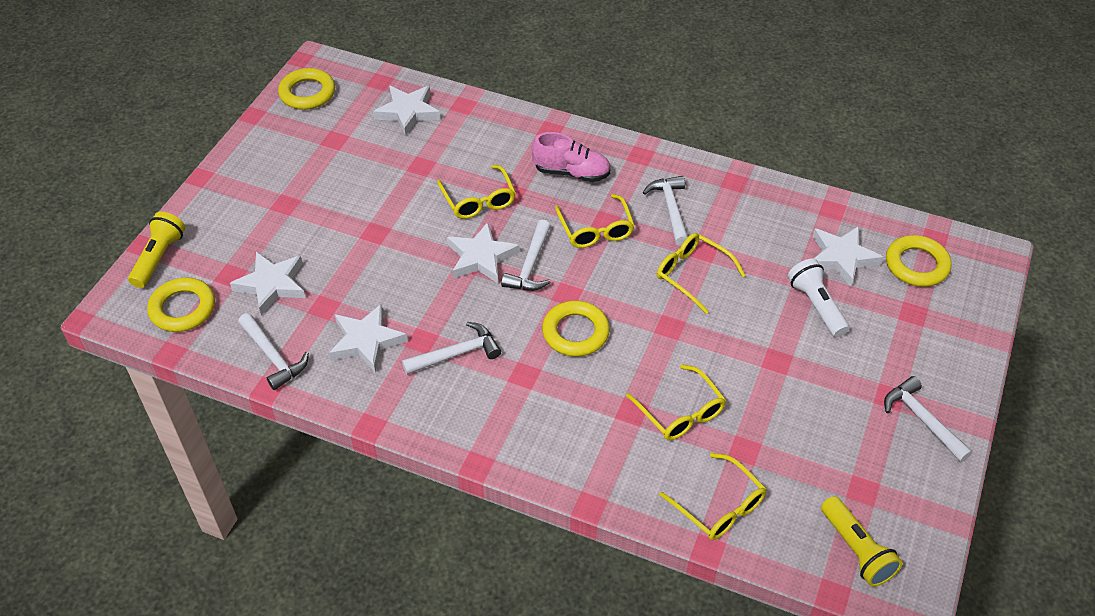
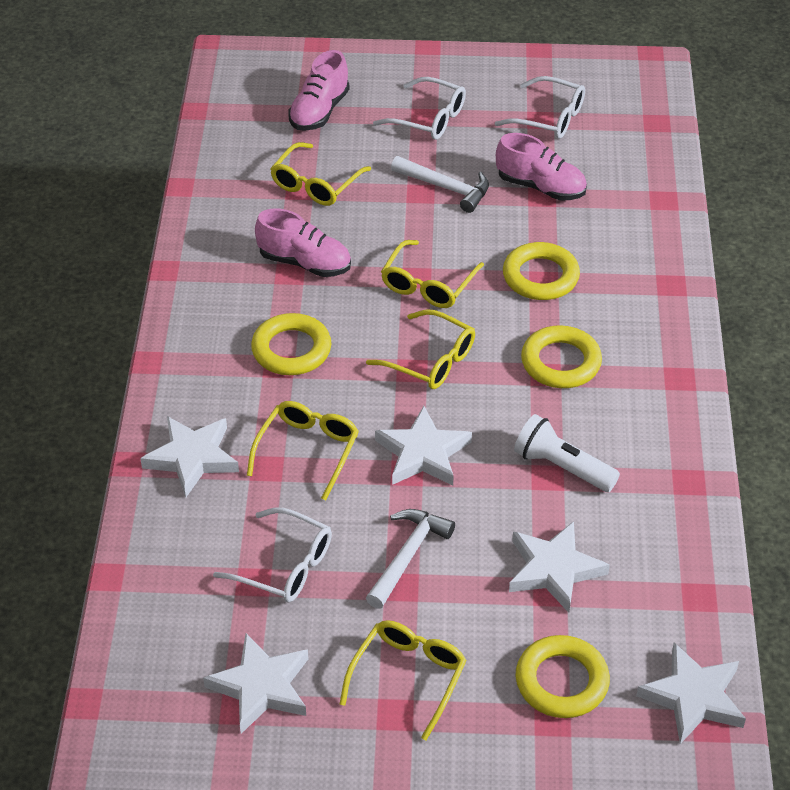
pink shoe: [532,132,611,182] = 1 -> [255,208,351,277] [288,50,350,131] [496,133,587,200] = 3
white glasses: none = 0 -> [213,507,332,602] [373,77,466,140] [495,76,585,139] = 3
white hammer: [238,313,309,390] [402,322,501,375] [501,220,551,291] [643,176,688,246] [884,376,972,462] = 5 -> [366,509,455,609] [391,156,489,213] = 2
yellow flashlight: [128,212,185,288] [821,496,903,587] = 2 -> none = 0

